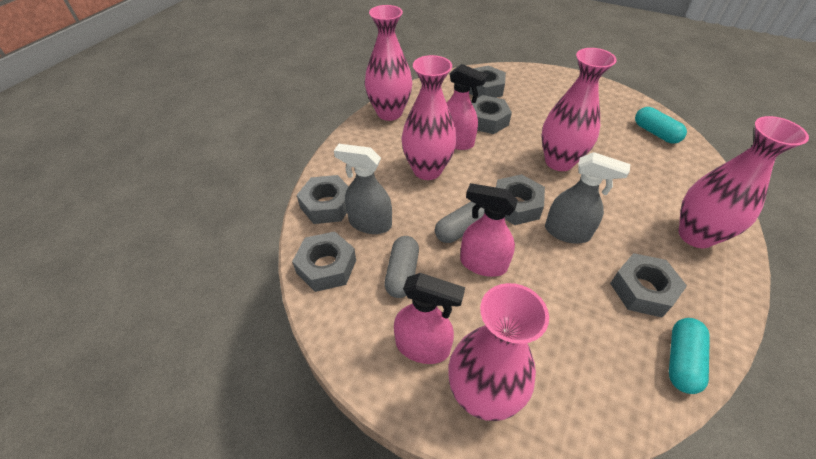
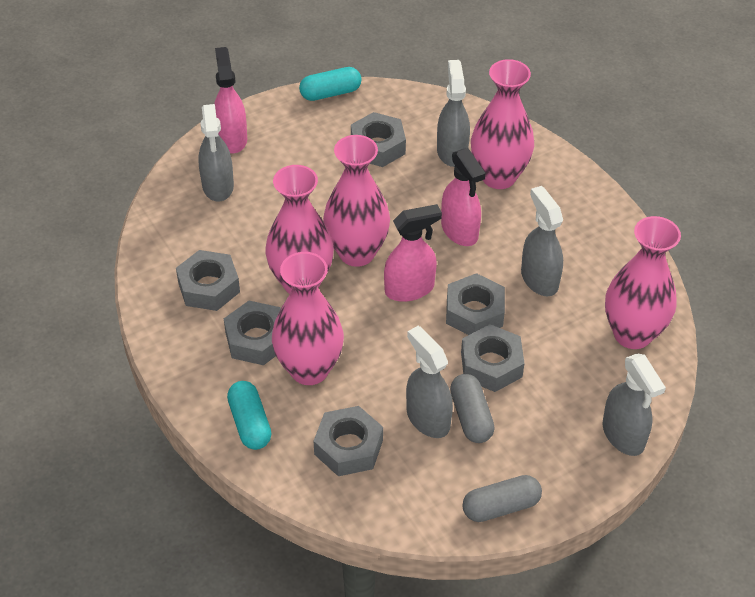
grey spray bottle: [334,144,392,234] [545,152,630,243] = 2 -> [198,104,234,201] [406,326,453,438] [437,60,470,167] [521,186,563,296] [602,353,666,456] = 5

